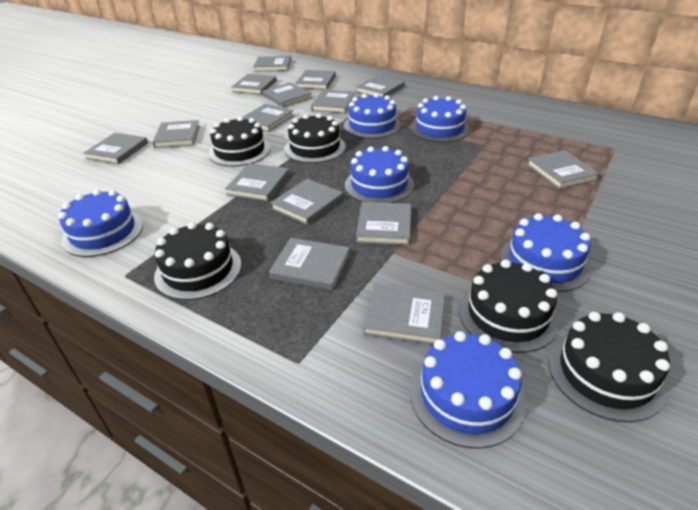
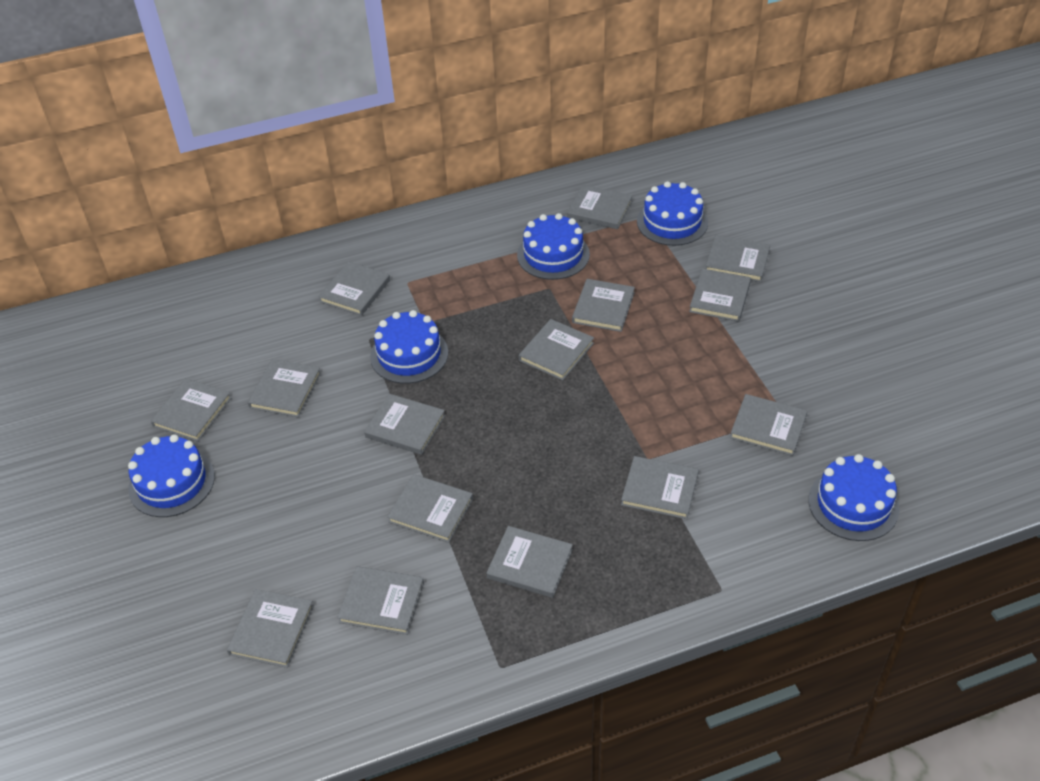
black cake: [154,222,241,300] [208,116,271,166] [284,113,346,163] [459,260,559,353] [548,312,670,422] = 5 -> none = 0
blue cake: [58,189,143,257] [344,93,401,139] [345,146,414,203] [410,331,526,449] [411,96,470,142] [500,213,591,292] = 6 -> [128,434,215,517] [370,310,448,384] [517,213,590,280] [637,181,708,246] [808,454,900,541] = 5

